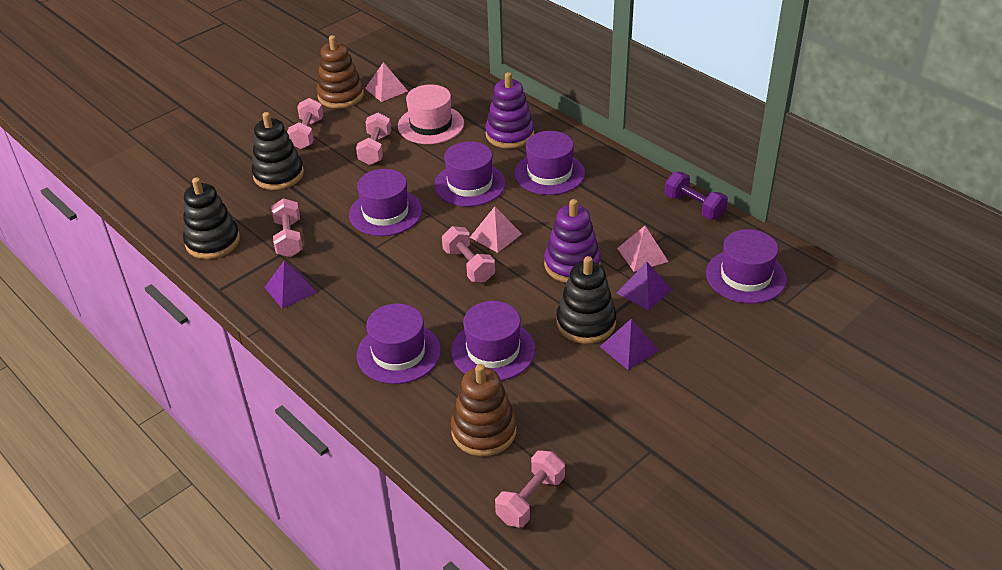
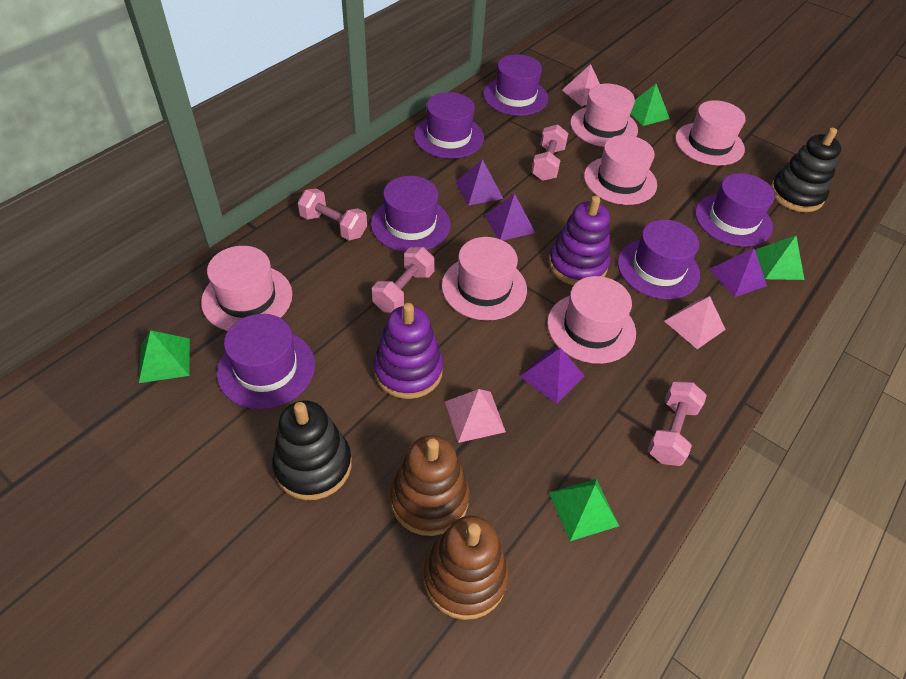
black stacking toy: [183,177,240,259] [251,112,304,190] [556,256,616,344] = 3 -> [272,400,352,500] [770,127,842,212] = 2
green pyramid: none = 0 -> [139,330,190,383] [549,479,619,541] [631,84,670,126] [755,235,805,280] = 4
pink dumbbell: [271,198,303,257] [287,98,323,149] [356,113,391,165] [442,226,495,282] [495,450,565,527] = 5 -> [297,189,367,240] [372,247,435,313] [531,124,569,181] [648,381,707,466] = 4
pink hat: [398,84,464,144] = 1 -> [201,246,293,331] [442,237,527,321] [547,276,636,364] [570,84,638,147] [584,135,657,205] [675,100,746,165] = 6
purple dumbbell: [665,172,728,219] = 1 -> none = 0
purple pyramid: [264,261,317,309] [600,318,659,370] [617,262,672,311] = 3 -> [456,159,503,206] [485,193,535,240] [520,348,585,404] [709,248,767,297] = 4

